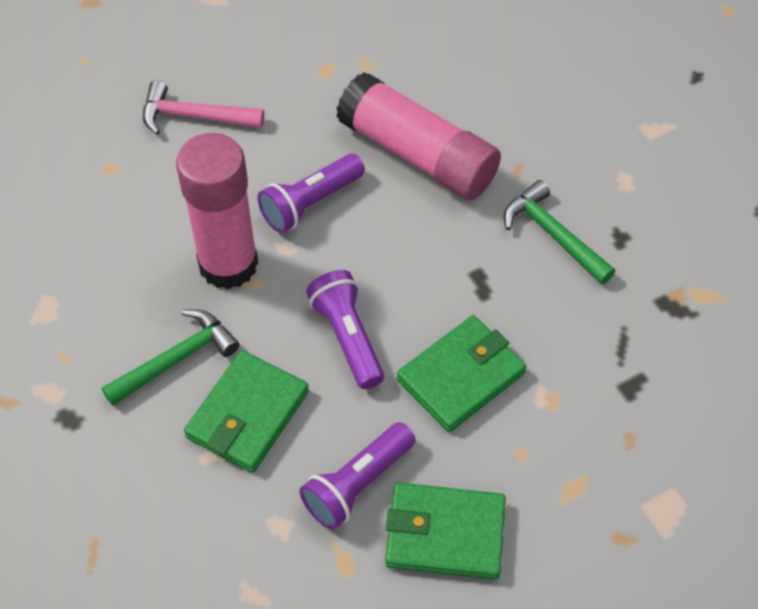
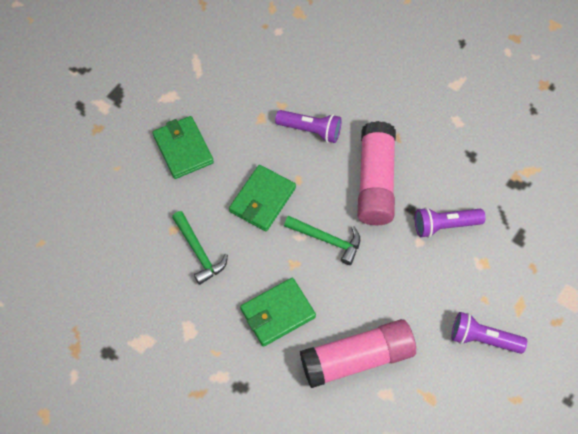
pink hammer: [143,80,264,134] = 1 -> none = 0

